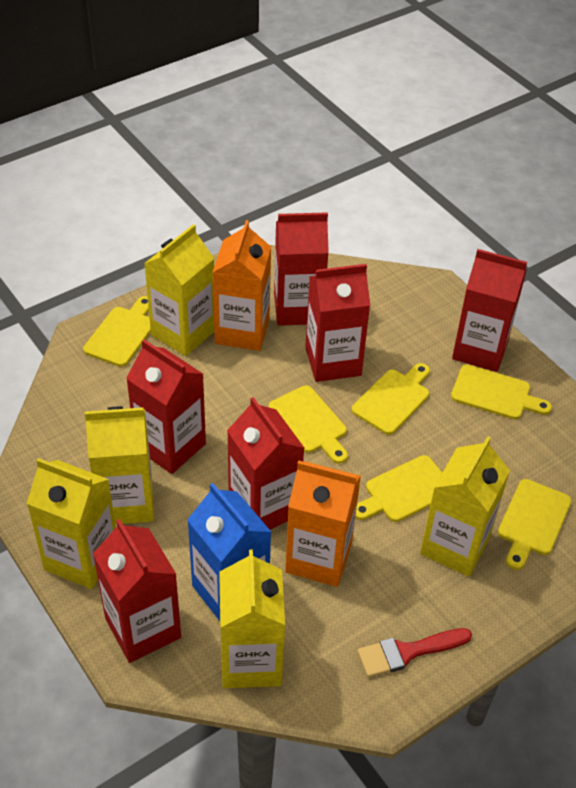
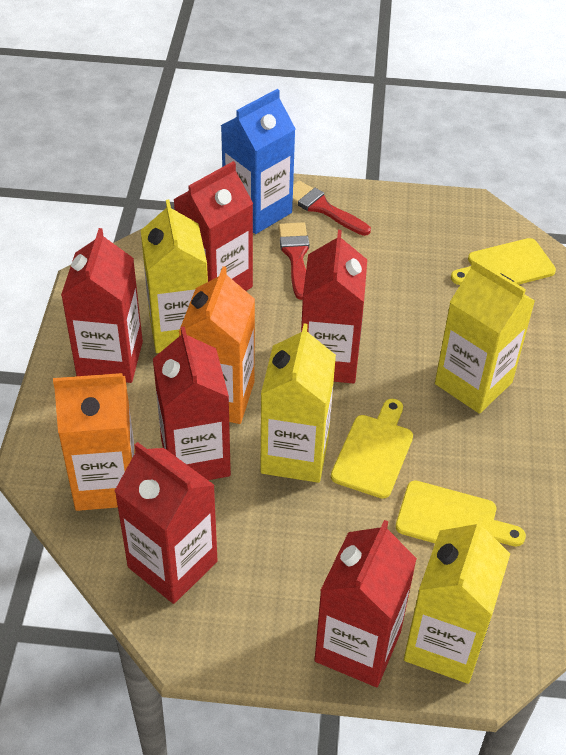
red brush: [357,628,472,677] = 1 -> [278,222,309,300] [293,181,371,236] = 2
yellow carton: [26,458,116,589] [85,406,154,524] [144,224,214,356] [219,550,285,688] [420,436,510,577] = 5 -> [141,200,208,353] [260,323,336,483] [404,517,510,684] [435,258,535,414] = 4
yellow cutting board: [83,296,151,367] [269,385,348,464] [352,363,430,435] [355,455,442,522] [451,365,552,419] [498,479,571,570] = 6 -> [331,399,413,499] [396,480,526,547] [451,238,556,285] = 3

